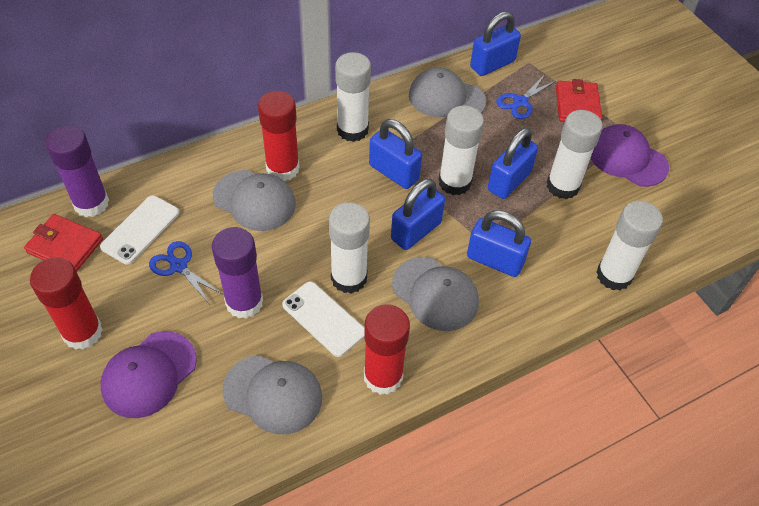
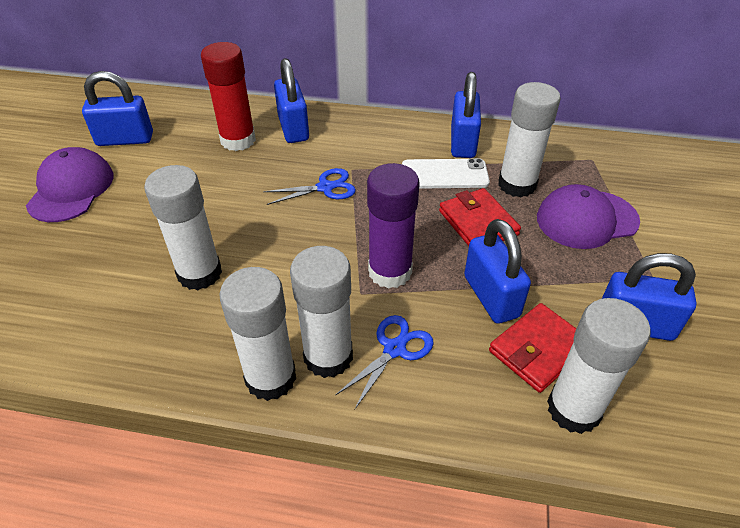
grey cap: [213,170,296,231] [222,355,322,434] [392,257,479,331] [409,67,486,117] = 4 -> none = 0
purple glue stick: [45,125,109,217] [212,227,263,319] = 2 -> [367,163,420,289] = 1
red glue stick: [30,258,103,350] [258,91,300,181] [364,304,410,395] = 3 -> [201,42,256,151] = 1
white phone: [100,195,179,264] [282,281,365,357] = 2 -> [402,158,490,189] = 1

